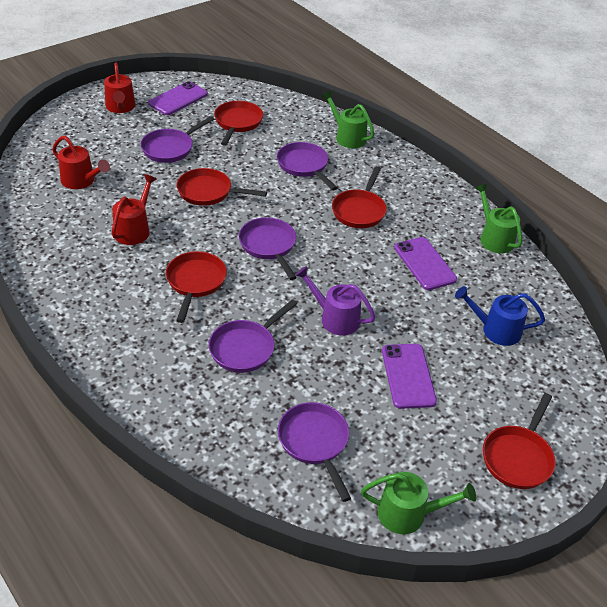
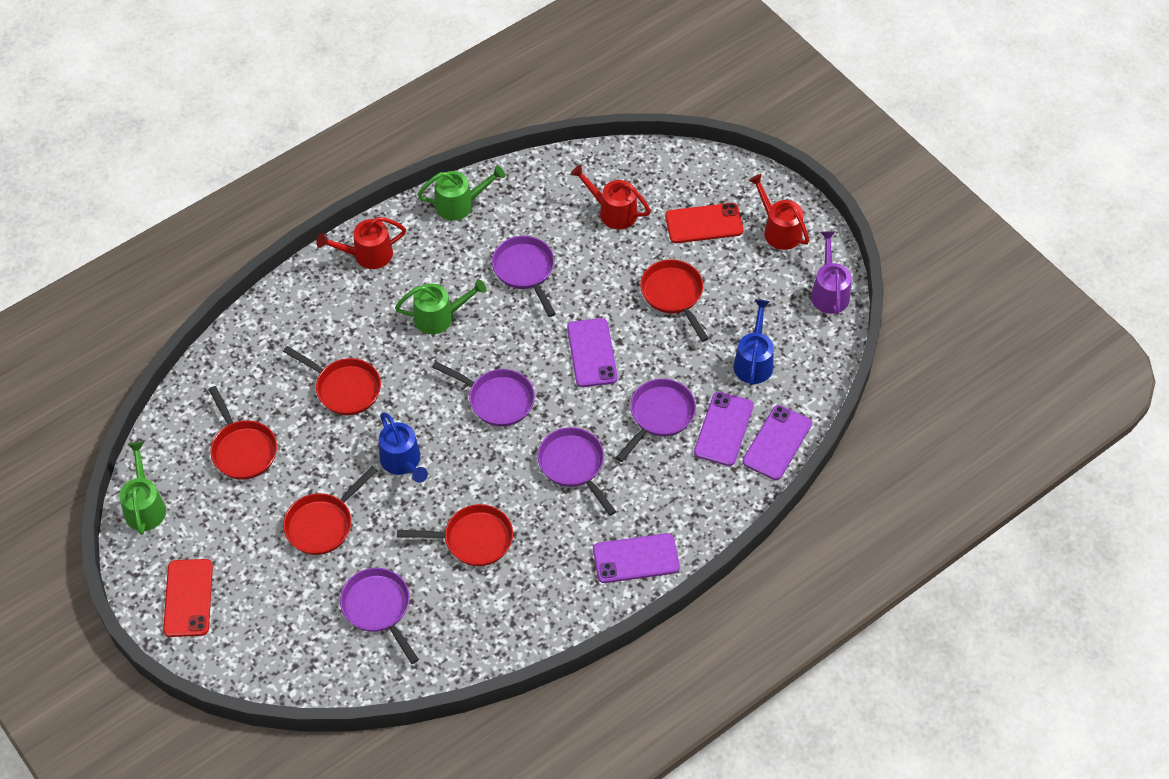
blue watering can: [455,286,545,346] = 1 -> [379,412,428,483] [734,299,774,385] = 2
purple phone: [148,81,208,115] [382,344,437,409] [394,237,457,290] = 3 -> [567,318,617,387] [593,533,680,583] [694,392,753,466] [742,405,812,480] = 4
red phone: none = 0 -> [163,559,213,637] [665,203,743,243] = 2

